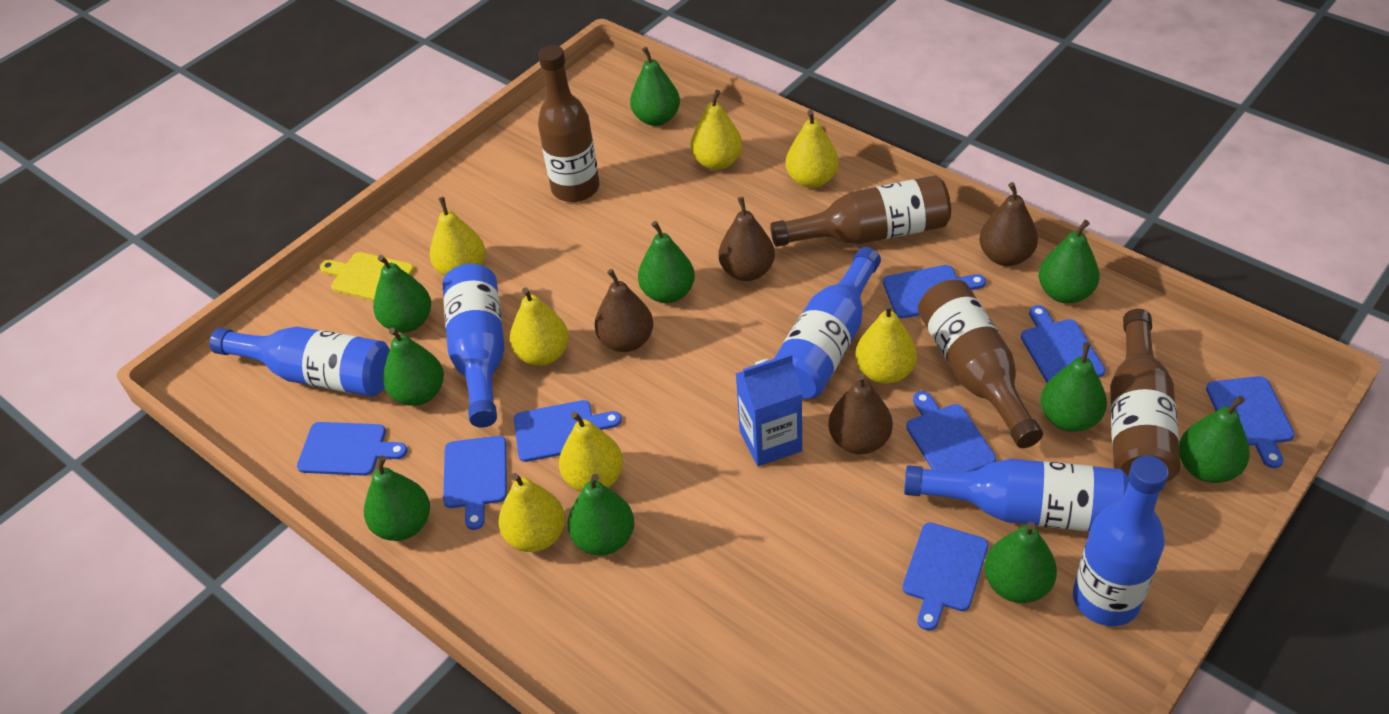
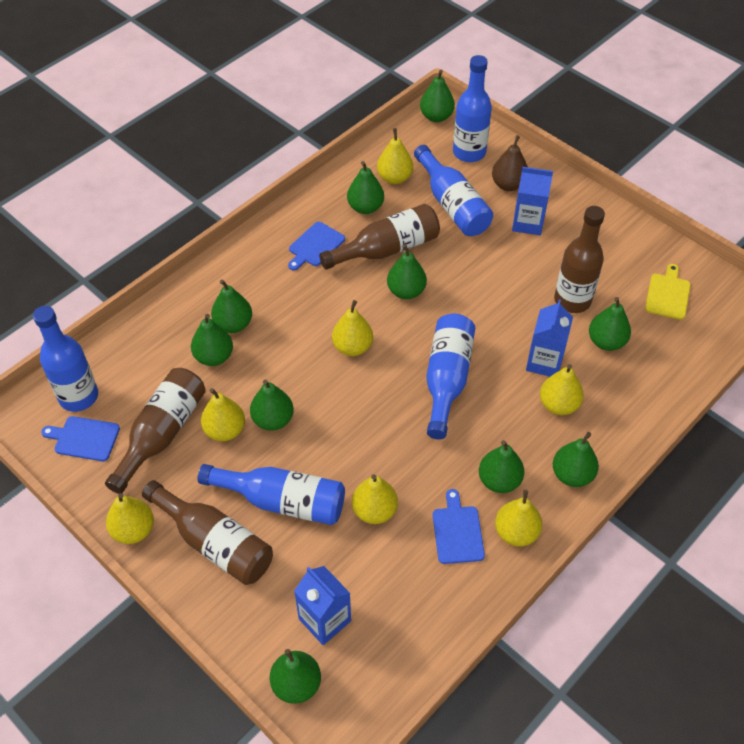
blue carton: [736,353,802,466] = 1 -> [294,566,351,645] [512,167,553,235] [526,299,573,377] = 3
blue cutting board: [297,422,408,476] [443,436,507,530] [514,400,621,462] [883,265,986,318] [902,523,988,631] [906,391,996,472] [1021,305,1106,383] [1206,376,1295,468] = 8 -> [41,416,120,461] [288,222,345,271] [433,489,485,564] = 3
brown pear: [595,269,653,352] [719,197,775,281] [828,373,893,454] [979,182,1038,266] = 4 -> [492,135,528,191] = 1

